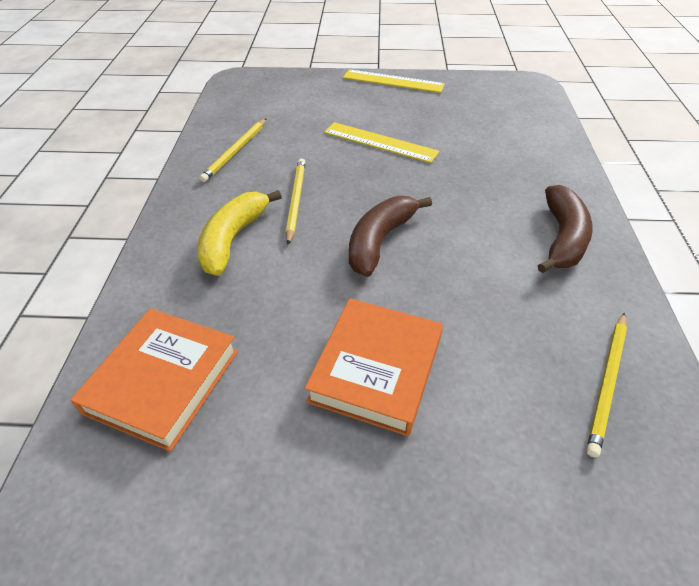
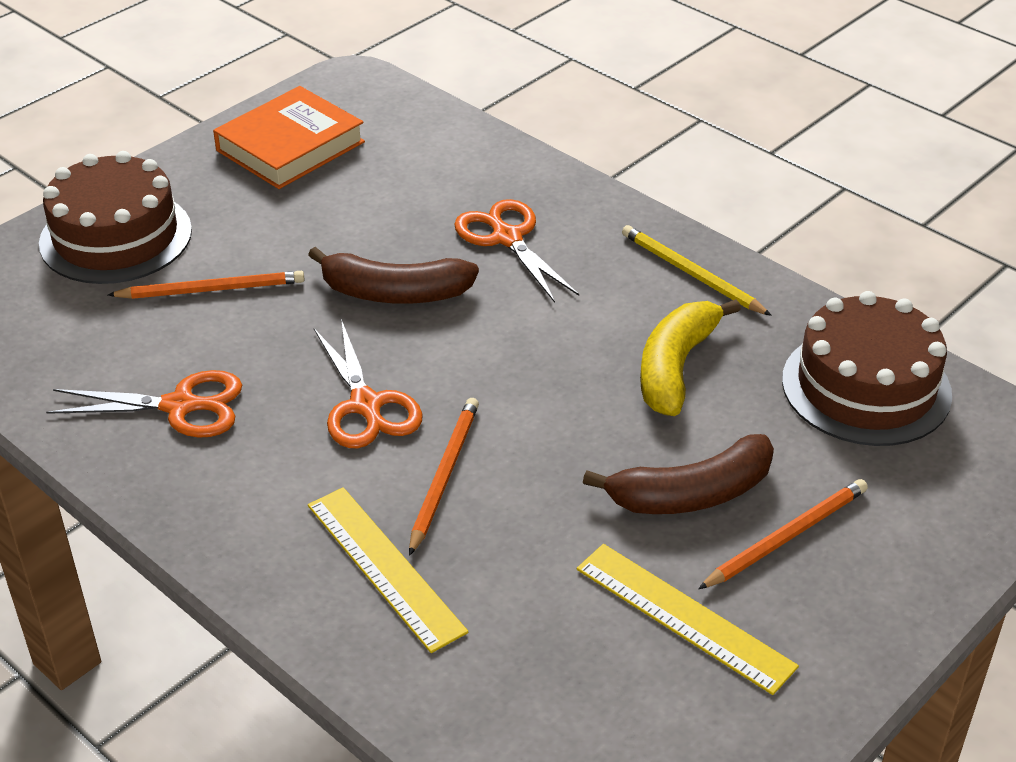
brown cake: none = 0 -> [39,151,192,284] [782,291,952,446] = 2
orange book: [70,308,238,452] [305,298,443,436] = 2 -> [213,86,365,189] = 1
orange pencil: none = 0 -> [108,271,305,299] [409,398,479,556] [698,479,868,589] = 3
orange scissors: none = 0 -> [46,370,242,437] [314,319,423,448] [454,199,579,303] = 3
yellow pencil: [199,119,266,182] [286,158,306,245] [586,313,627,458] = 3 -> [622,225,772,316] = 1

